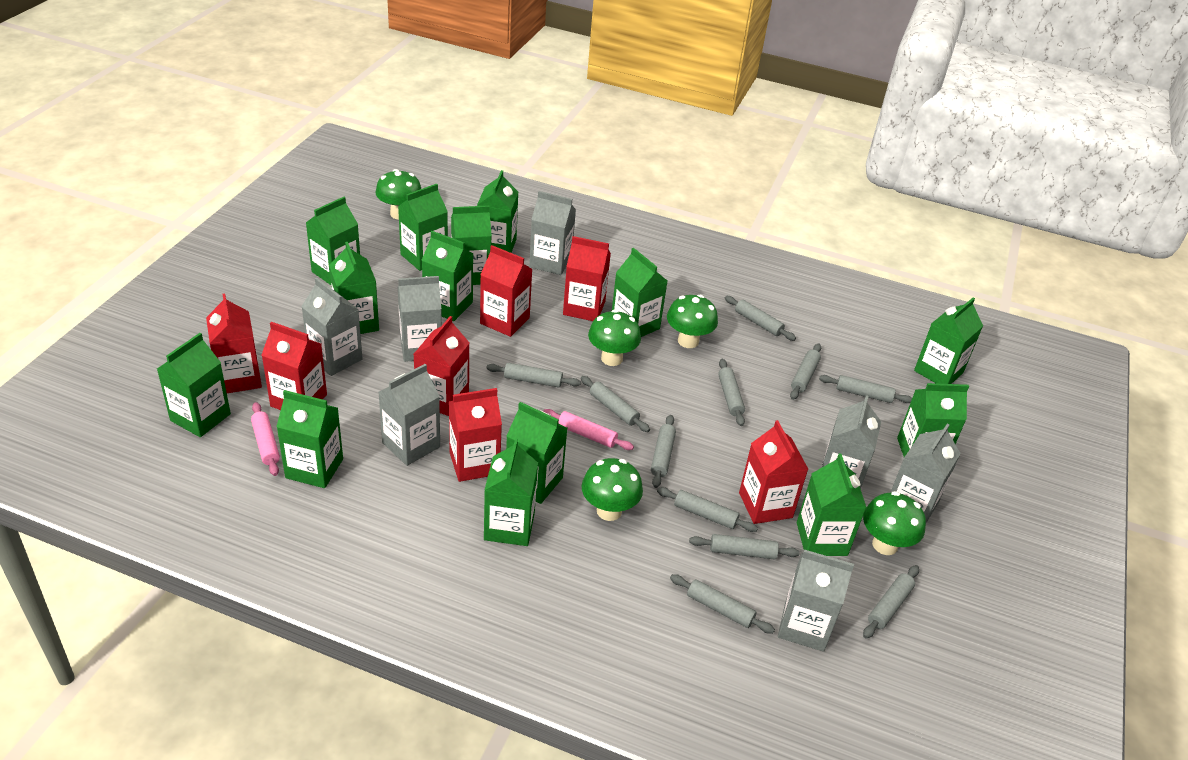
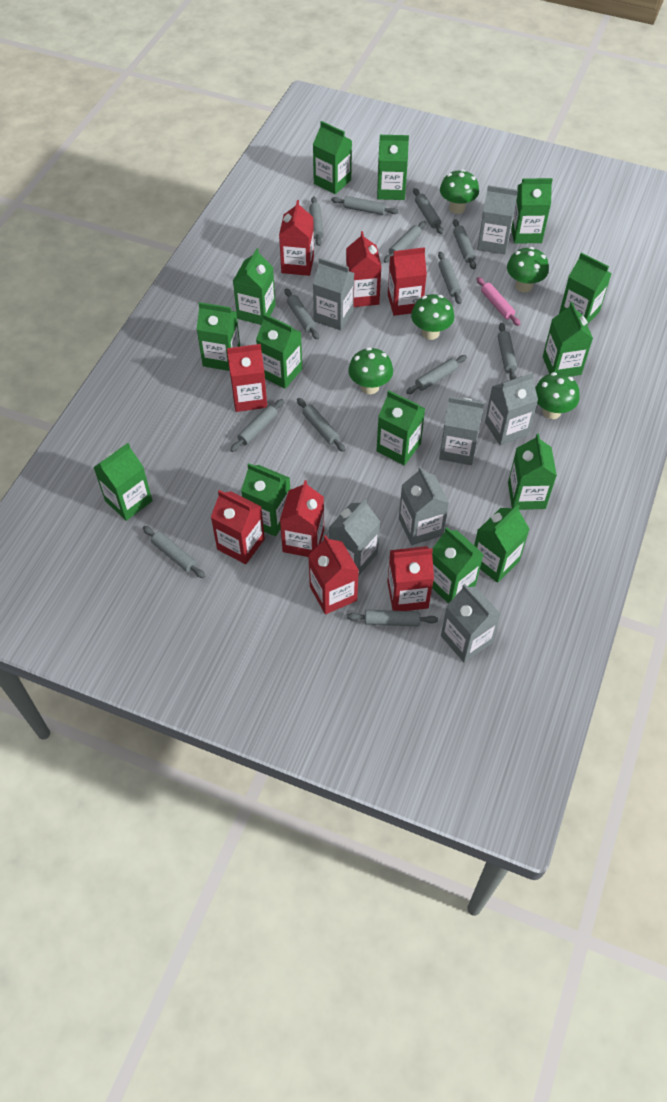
grey rolling pin: [486,363,581,388] [581,376,650,432] [651,415,676,488] [657,487,758,532] [670,574,775,634] [689,534,800,560] [718,359,745,426] [725,296,796,341] [790,343,821,400] [819,375,912,403] [863,565,919,639] = 11 -> [143,526,205,578] [230,399,284,452] [285,288,319,340] [297,398,345,452] [309,197,324,246] [331,196,398,215] [347,610,438,627] [384,221,426,263] [406,355,467,394] [413,188,443,234] [438,251,462,304] [453,219,476,270] [498,323,517,380] = 13
pink rolling pin: [251,402,280,476] [543,409,634,450] = 2 -> [476,277,520,326] = 1
red carton: [206,293,262,393] [262,322,327,410] [413,316,469,416] [449,388,502,482] [480,245,533,337] [563,236,611,321] [739,420,808,524] = 7 -> [211,490,265,564] [227,344,267,412] [279,200,314,276] [280,480,324,557] [308,535,359,614] [346,231,382,307] [387,546,434,611] [388,247,427,316] = 8

